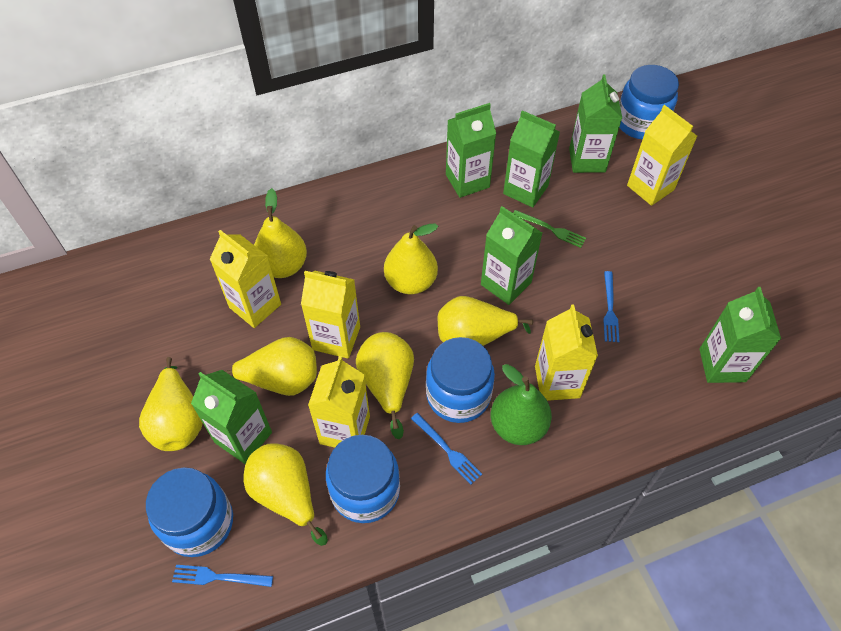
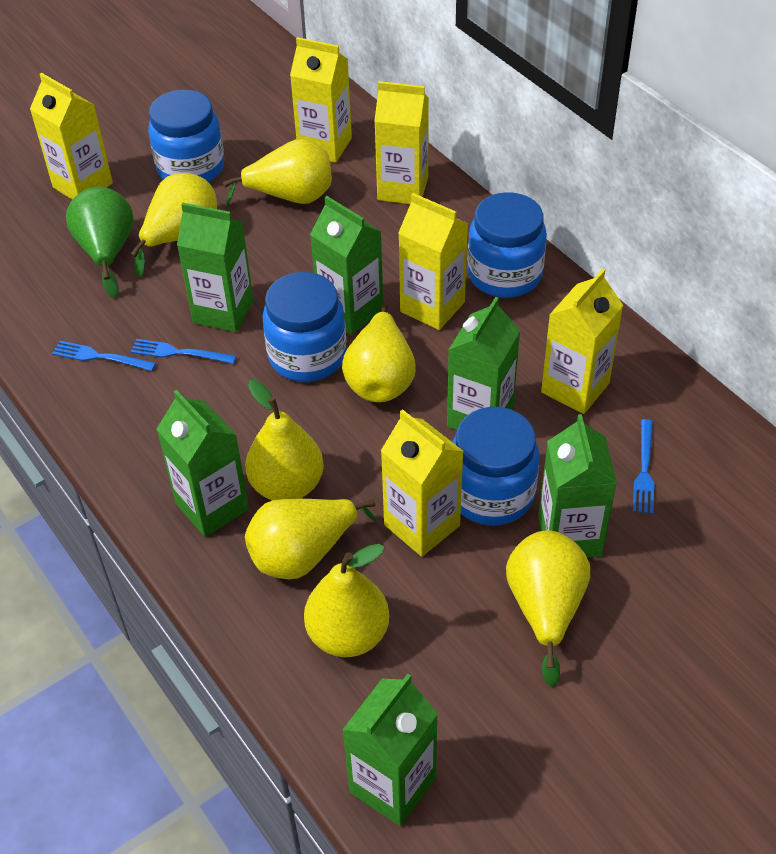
green fork: [513,210,586,248] = 1 -> none = 0
yellow carton: [210,230,281,328] [301,271,360,359] [308,356,370,448] [535,304,598,401] [627,105,697,206] = 5 -> [30,73,113,200] [290,37,352,163] [374,81,429,204] [381,409,464,557] [398,193,468,330] [541,269,623,414] = 6

